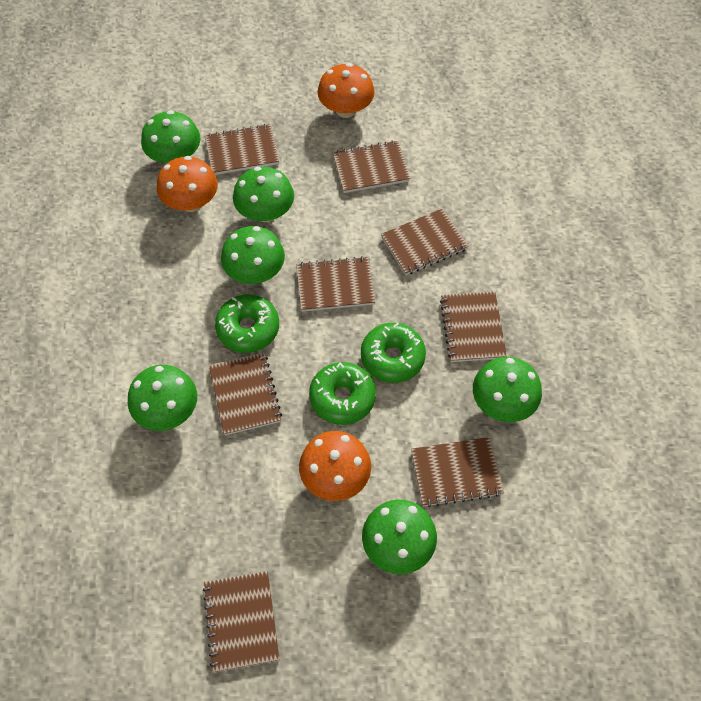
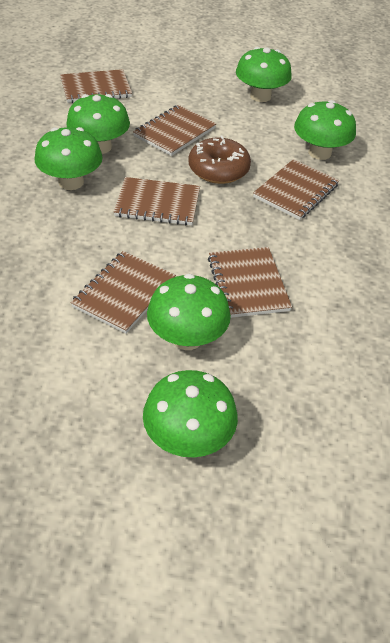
brown donut: none = 0 -> [188,136,251,184] = 1
brown notebook: [203,571,280,672] [205,124,279,175] [209,352,282,435] [296,256,375,312] [333,140,410,193] [381,208,469,275] [411,437,504,507] [440,291,507,362] = 8 -> [60,69,132,103] [70,251,176,333] [114,177,200,225] [133,105,216,156] [208,247,292,318] [253,159,339,220] = 6
green donut: [215,294,279,353] [309,362,376,425] [361,323,426,383] = 3 -> none = 0
orange mushroom: [157,156,218,212] [299,431,371,501] [317,63,375,118] = 3 -> none = 0

